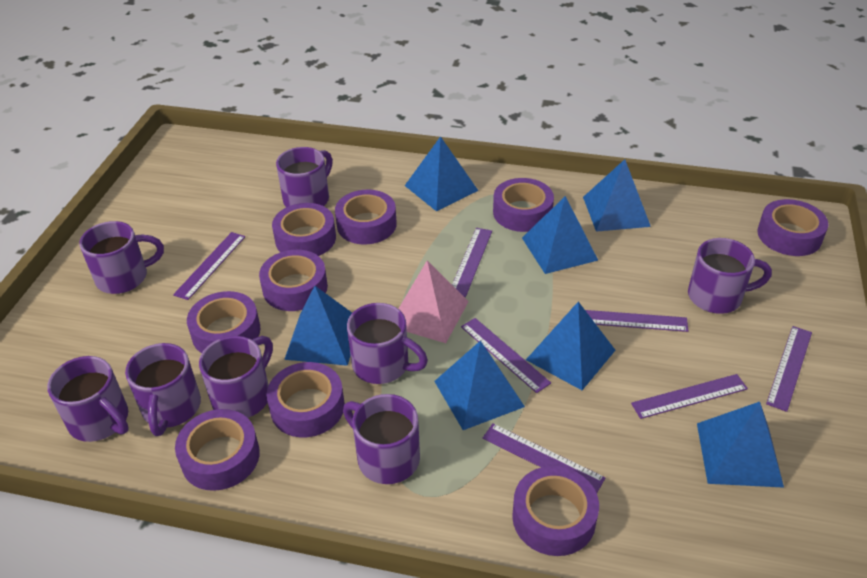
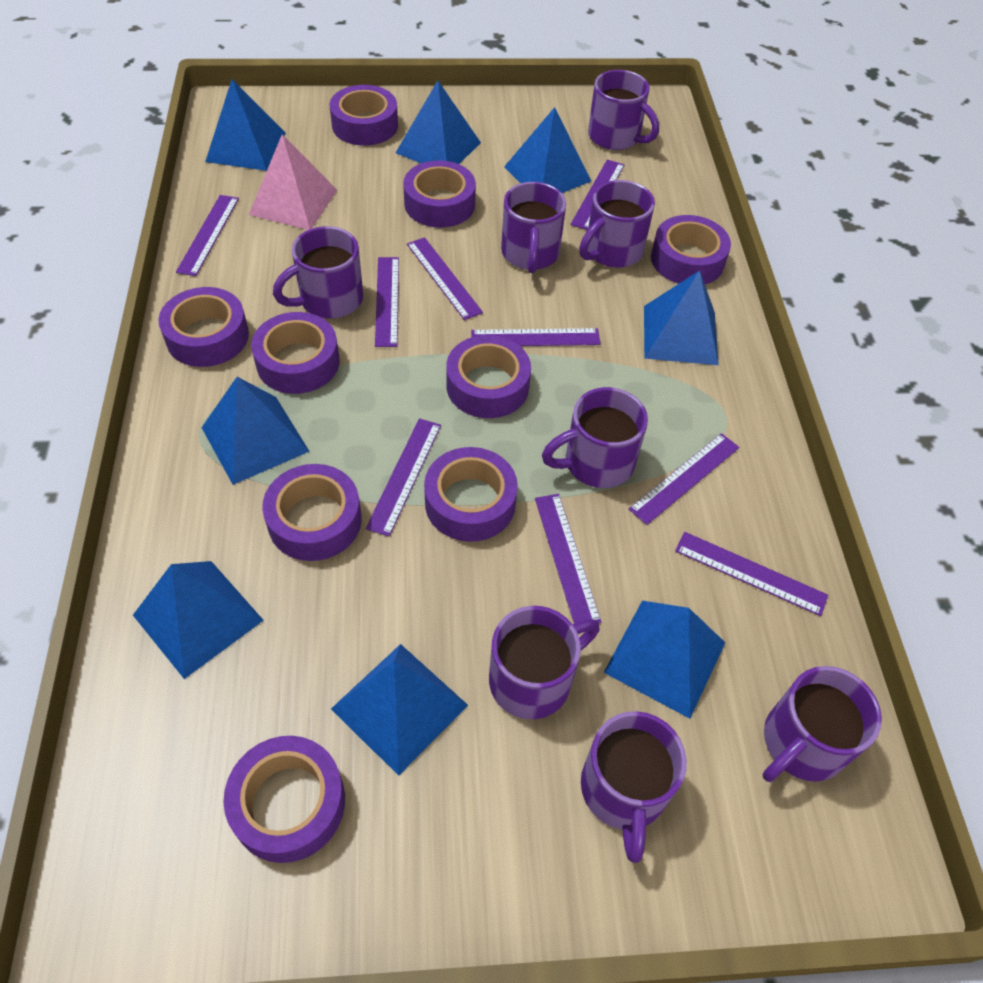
blue pyramid: [284,286,352,366] [405,136,478,211] [434,341,525,430] [522,196,598,274] [526,302,616,390] [583,159,651,232] [697,402,784,488] = 7 -> [133,561,264,679] [202,377,310,485] [205,79,286,171] [331,644,468,776] [396,81,481,164] [504,107,591,193] [604,601,725,719] [644,270,719,365] = 8
purple ruler: [173,232,245,300] [452,228,492,297] [461,318,551,393] [482,424,605,493] [585,310,688,332] [631,374,748,419] [766,326,812,412] = 7 -> [176,195,239,276] [365,418,441,537] [375,257,399,347] [407,237,483,320] [471,328,600,346] [535,494,601,623] [570,160,624,230] [629,433,740,525] [675,532,828,616] = 9

